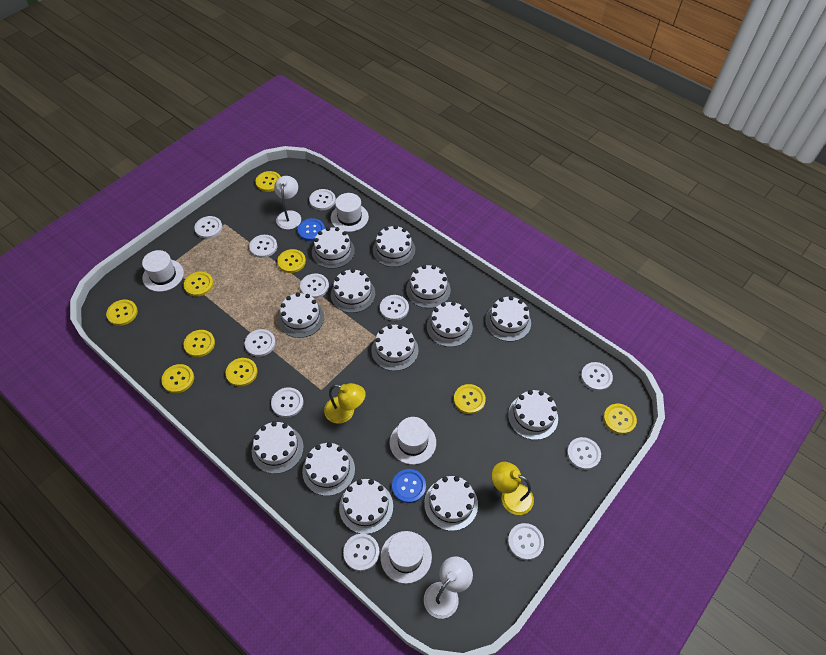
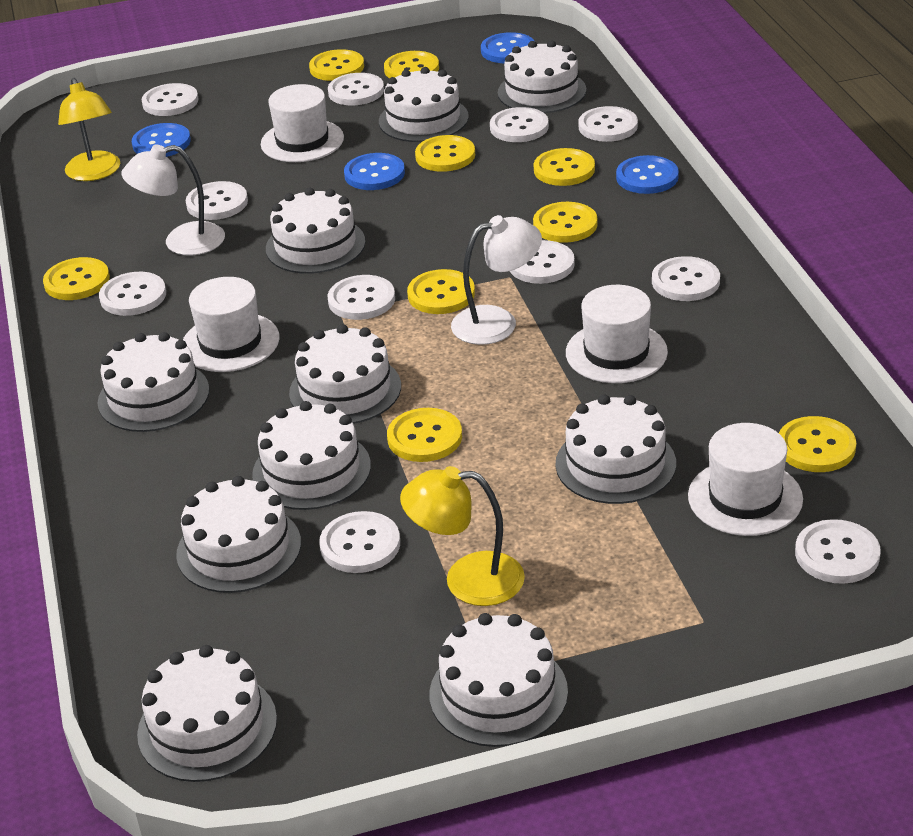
blue button: [298,218,325,241] [392,469,426,503] = 2 -> [132,123,191,157] [344,153,405,190] [481,32,534,63] [616,155,679,194] = 4
white cake: [252,421,304,474] [278,292,324,338] [302,442,355,496] [312,227,355,269] [331,269,375,313] [339,479,393,534] [371,324,419,371] [373,225,415,267] [406,265,451,308] [424,476,478,531] [427,301,473,347] [485,296,531,342] [508,390,558,440] = 13 -> [98,332,209,432] [137,645,277,782] [176,476,301,593] [252,401,371,510] [266,188,365,274] [289,324,401,424] [379,67,469,142] [429,613,568,747] [498,40,586,113] [556,395,676,504] = 10

